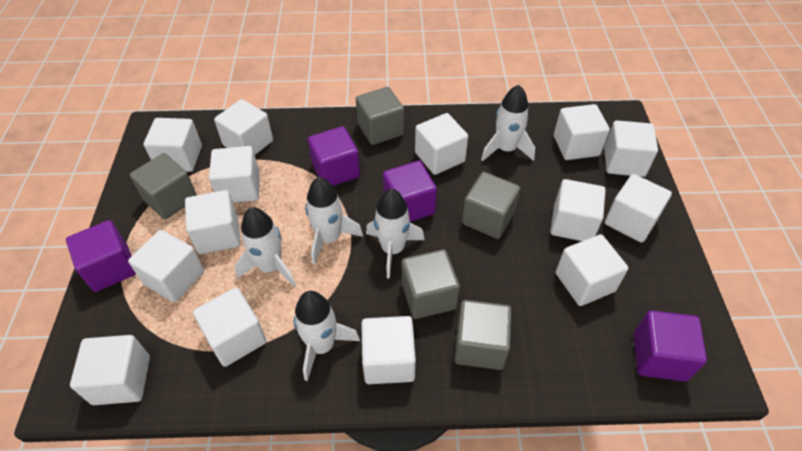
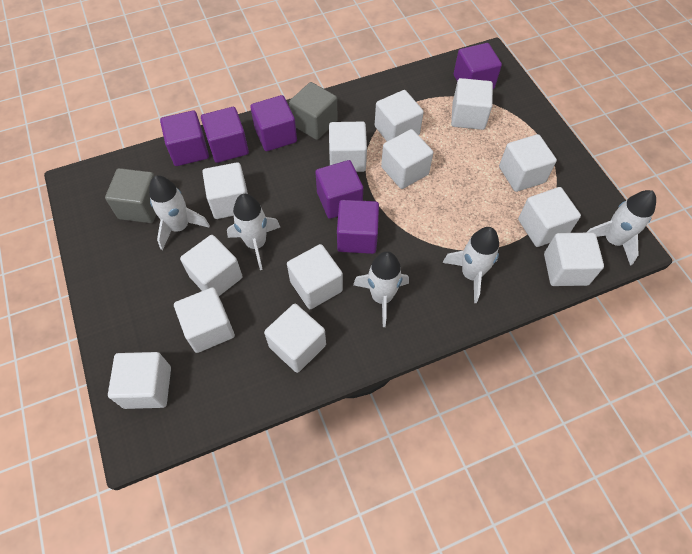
grey cube: [130,153,197,220] [356,87,404,145] [402,249,460,319] [454,300,511,370] [462,172,520,239] = 5 -> [105,168,156,223] [289,82,338,140] = 2
purple cube: [66,220,136,292] [308,126,360,186] [383,161,437,222] [634,310,707,382] = 4 -> [160,110,209,166] [201,107,249,163] [250,95,297,151] [315,160,363,219] [337,200,379,254] [454,43,502,89] = 6
white cube: [70,335,150,405] [128,230,204,302] [144,118,202,172] [185,190,241,254] [193,288,267,367] [209,146,260,203] [214,99,273,155] [361,316,416,384] [415,113,468,175] [550,179,606,241] [554,104,610,160] [556,234,628,306] [604,120,658,177] [605,174,672,243] = 14 -> [108,352,171,409] [174,287,235,353] [180,235,243,296] [202,162,248,219] [264,304,326,373] [287,244,343,309] [329,121,367,172] [375,90,424,141] [381,129,433,189] [451,78,493,130] [499,134,557,192] [518,187,581,247] [544,232,604,286] = 13

